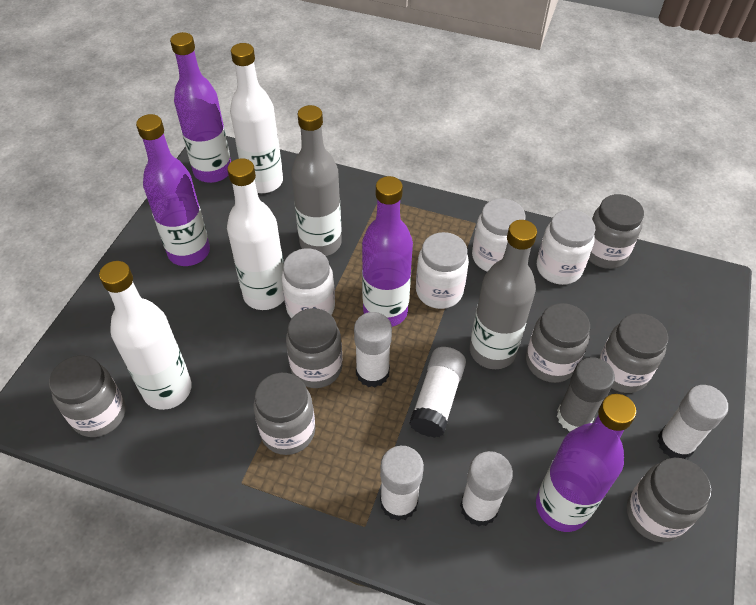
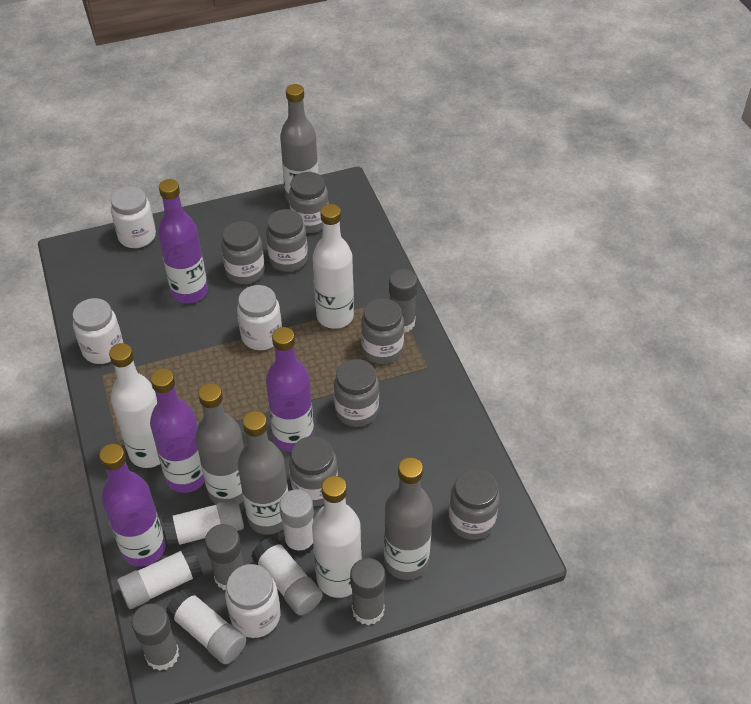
grey bottle: [291,105,342,256] [470,220,537,369] = 2 -> [195,383,244,504] [238,411,288,535] [280,84,318,202] [384,457,433,580] = 4
grey glue stick: [557,357,615,432] = 1 -> [132,603,179,671] [205,524,244,590] [350,558,386,625] [389,269,418,332] = 4

